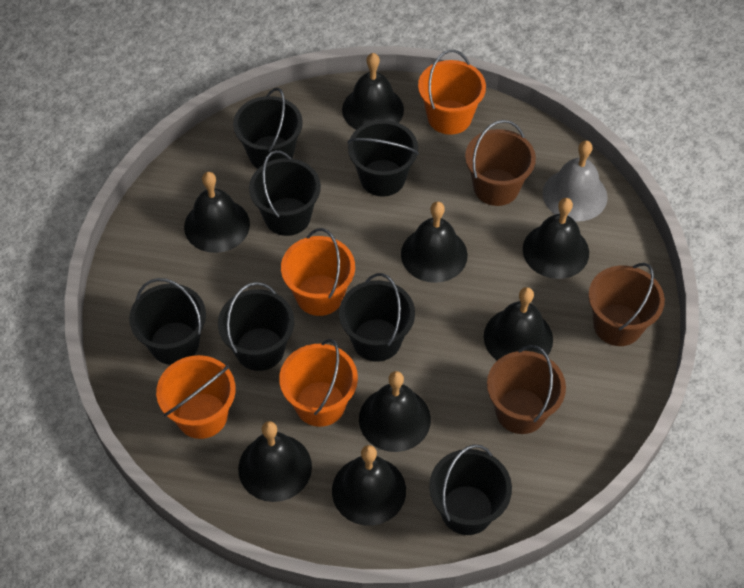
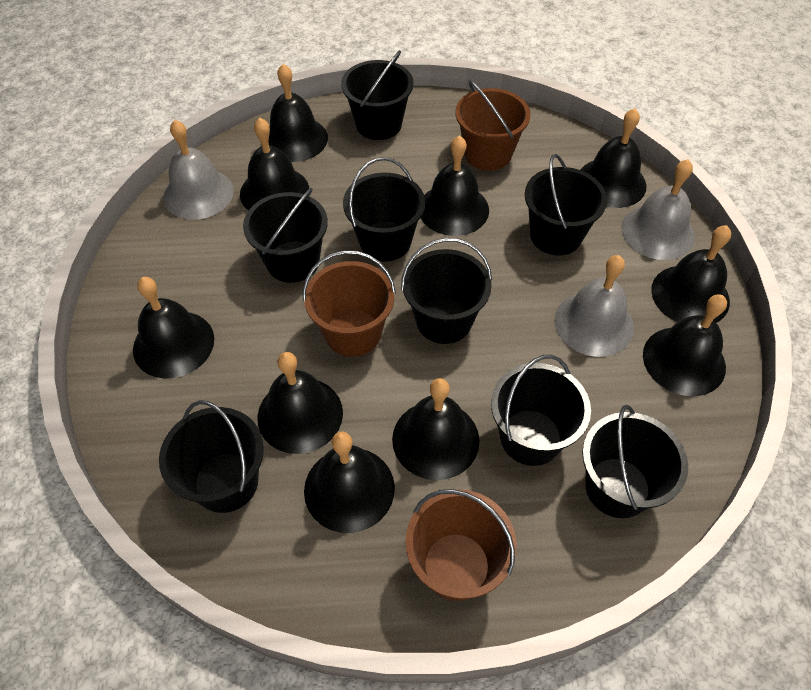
black bell: [184,172,250,253] [238,421,312,502] [332,445,406,526] [342,53,404,130] [359,371,431,452] [401,201,468,283] [484,287,553,361] [523,198,589,279] = 8 -> [133,277,214,379] [240,118,309,211] [257,352,343,454] [269,64,328,162] [304,432,395,533] [392,378,480,480] [421,135,489,236] [580,108,647,208] [643,294,727,396] [651,225,731,323] = 10
black bucket: [129,278,206,365] [218,282,294,371] [233,88,303,168] [249,150,321,236] [339,273,415,362] [347,120,419,197] [429,444,512,535] = 7 -> [159,400,264,513] [243,188,328,283] [341,50,414,140] [343,157,425,262] [401,238,492,344] [491,355,591,466] [525,154,607,255] [582,405,688,518] = 8
grey bell: [543,140,608,222] = 1 -> [163,120,234,220] [554,255,634,357] [621,159,695,260] = 3
orange bucket: [156,355,236,439] [279,339,358,427] [281,228,355,316] [418,50,486,135] = 4 -> none = 0

